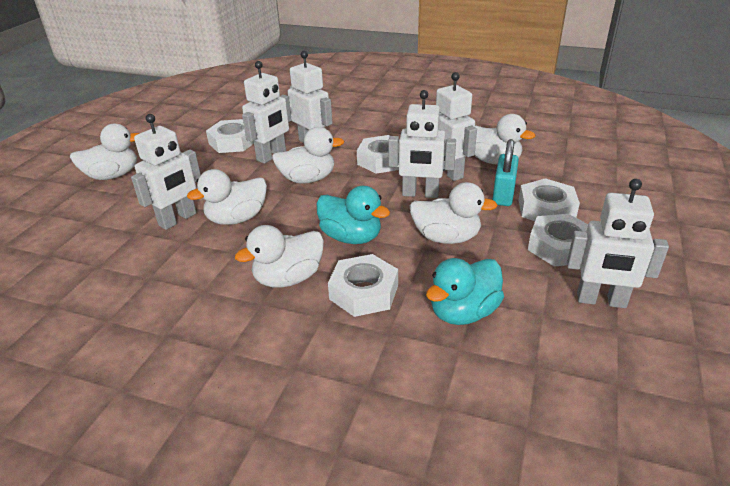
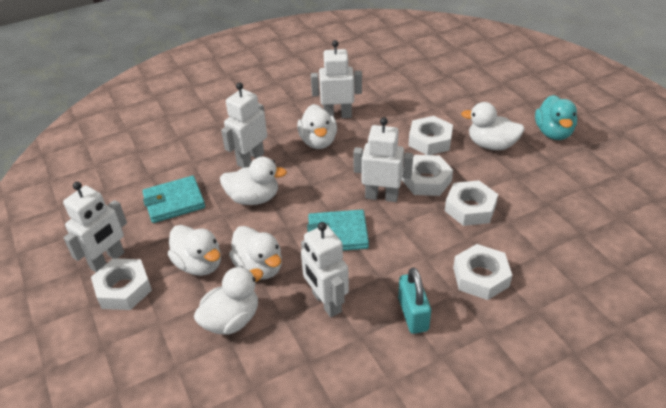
turquoise duck: [316,186,390,244] [426,258,504,325] = 2 -> [535,95,577,140] = 1
turquoise wallet: none = 0 -> [142,176,205,223] [307,210,369,251] = 2
white robot: [131,114,201,230] [242,61,292,164] [288,51,332,143] [388,90,456,198] [436,72,477,181] [567,179,669,308] = 6 -> [63,182,127,272] [221,82,267,168] [301,222,349,317] [311,40,362,118] [353,117,413,202] = 5

